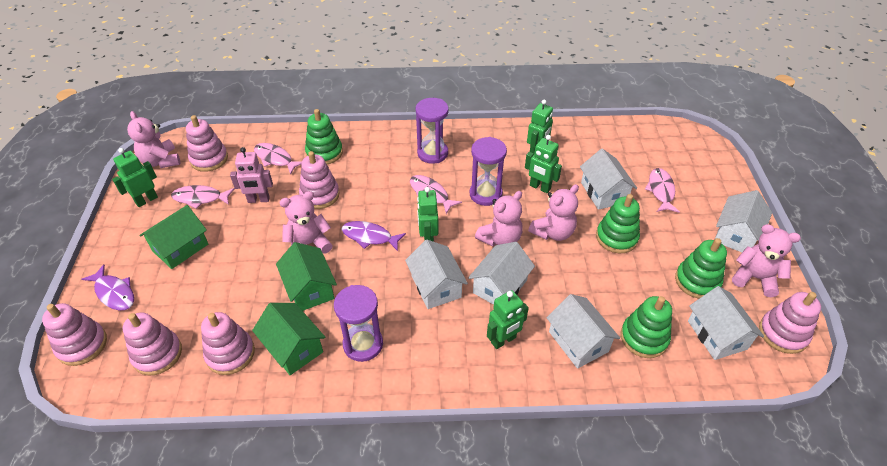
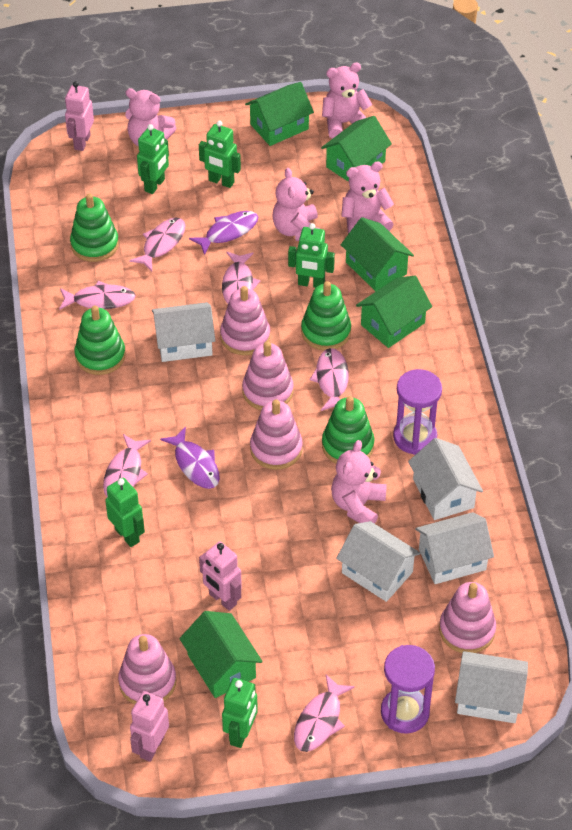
green house: [139,205,208,269] [252,303,325,375] [276,242,337,311] = 3 -> [179,611,263,698] [245,82,314,146] [321,116,392,182] [341,217,414,291] [356,276,432,348] = 5
pink fish: [171,185,235,209] [254,143,302,175] [410,175,462,214] [645,168,680,213] = 4 -> [59,281,136,310] [103,434,151,497] [129,218,186,271] [222,252,260,304] [294,674,355,752] [310,348,349,411] = 6
pink robot: [230,147,273,203] = 1 -> [65,81,94,151] [130,691,169,762] [199,541,242,611] = 3
pink stacking toy: [42,303,107,366] [123,313,182,375] [186,115,228,172] [201,312,255,375] [299,151,340,209] [759,292,821,354] = 6 -> [118,634,176,704] [220,286,270,355] [242,341,294,410] [250,399,303,470] [439,582,496,653] = 5
purple hourglass: [334,285,383,362] [416,98,449,164] [470,137,507,206] = 3 -> [381,645,435,734] [393,369,442,455] = 2
white house: [405,240,468,309] [468,242,535,305] [546,294,620,369] [580,148,637,210] [688,286,764,360] [714,190,772,252] = 6 -> [152,302,215,362] [336,521,421,602] [408,438,483,520] [415,512,494,584] [455,651,528,723] = 5

